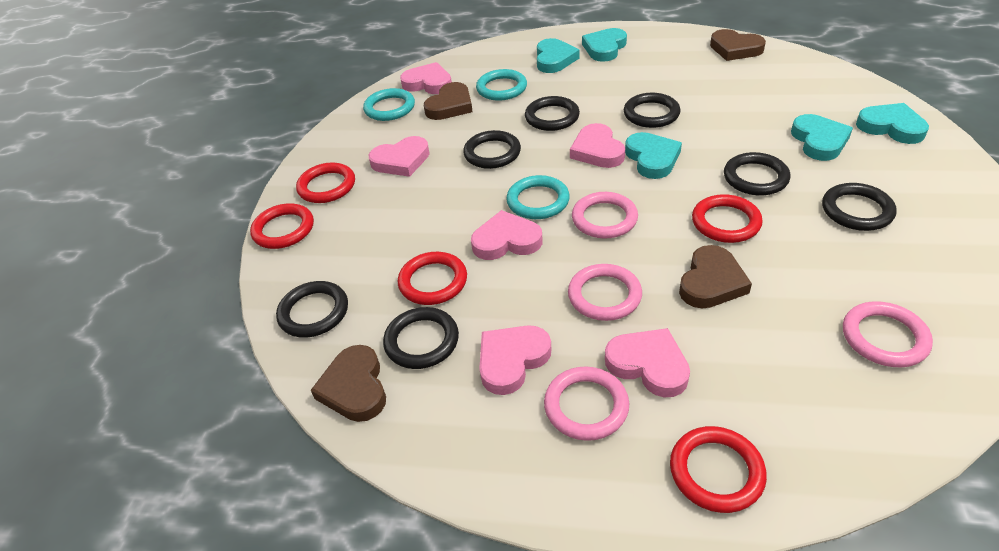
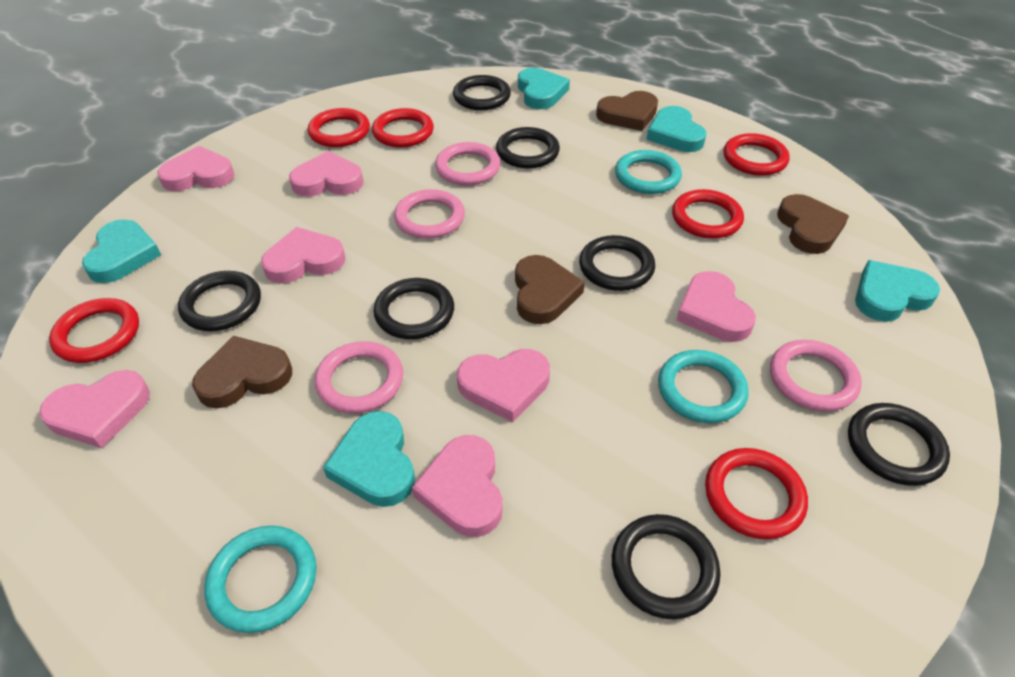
pink heart: [368,136,430,177] [400,62,452,94] [471,210,542,260] [479,325,552,395] [570,123,625,168] [605,328,690,397] = 6 -> [39,370,150,448] [157,146,235,191] [261,227,345,283] [289,151,364,197] [412,435,503,537] [457,349,550,422] [676,271,756,342] = 7
red ring: [250,203,314,249] [296,163,355,203] [398,252,467,305] [670,426,767,513] [692,194,763,243] = 5 -> [49,298,139,363] [308,108,370,147] [372,108,434,147] [672,189,744,239] [705,448,808,539] [723,133,790,176] = 6

